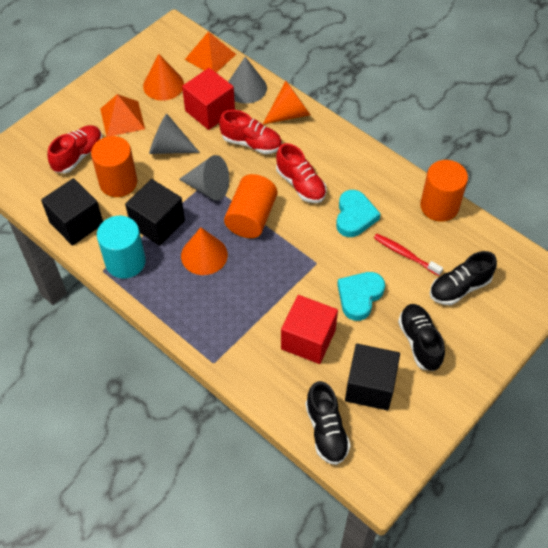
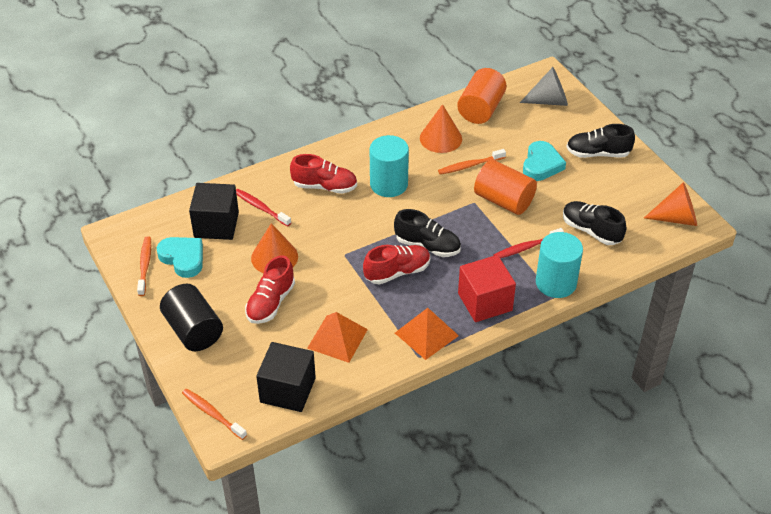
black cube: [41,178,103,246] [125,179,185,246] [345,344,400,410] = 3 -> [189,183,239,240] [256,342,316,412] = 2
black cylinder: none = 0 -> [160,284,223,351] = 1
grey cone: [149,114,200,154] [179,155,229,201] [228,57,267,104] = 3 -> [520,67,568,106] = 1
orange cylinder: [91,136,138,197] [224,174,277,238] [420,160,468,222] = 3 -> [457,68,507,124] [474,160,537,215] = 2
orange toothbrush: none = 0 -> [137,236,151,296] [182,388,247,440] [438,149,506,175] = 3
red cube: [182,68,235,130] [281,295,338,364] = 2 -> [458,255,516,322] = 1
red toothbrush: [374,234,443,276] = 1 -> [236,189,291,227] [494,228,564,258] = 2
turquoise cylinder: [97,216,146,279] = 1 -> [370,135,409,197] [536,232,583,298] = 2

